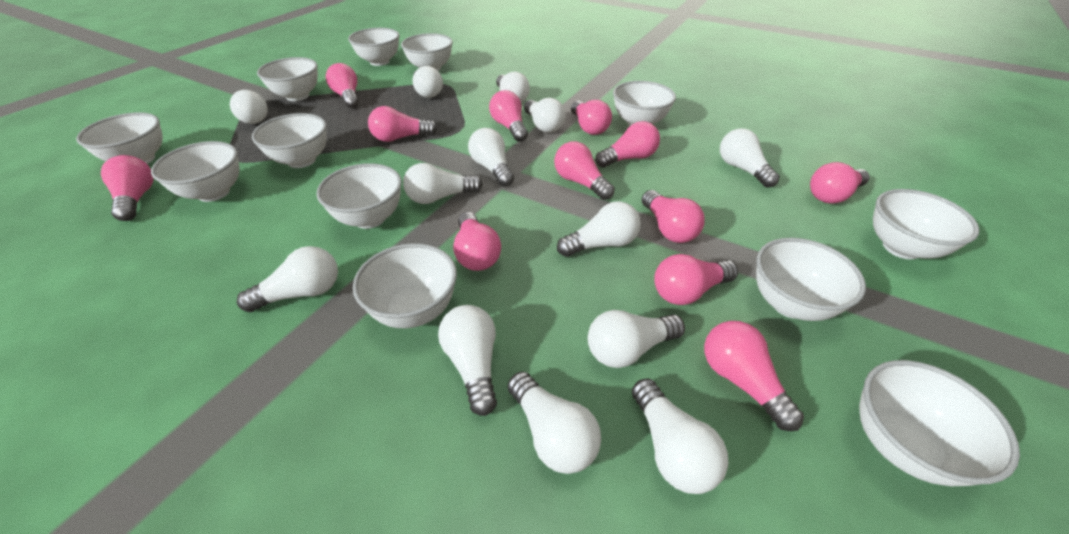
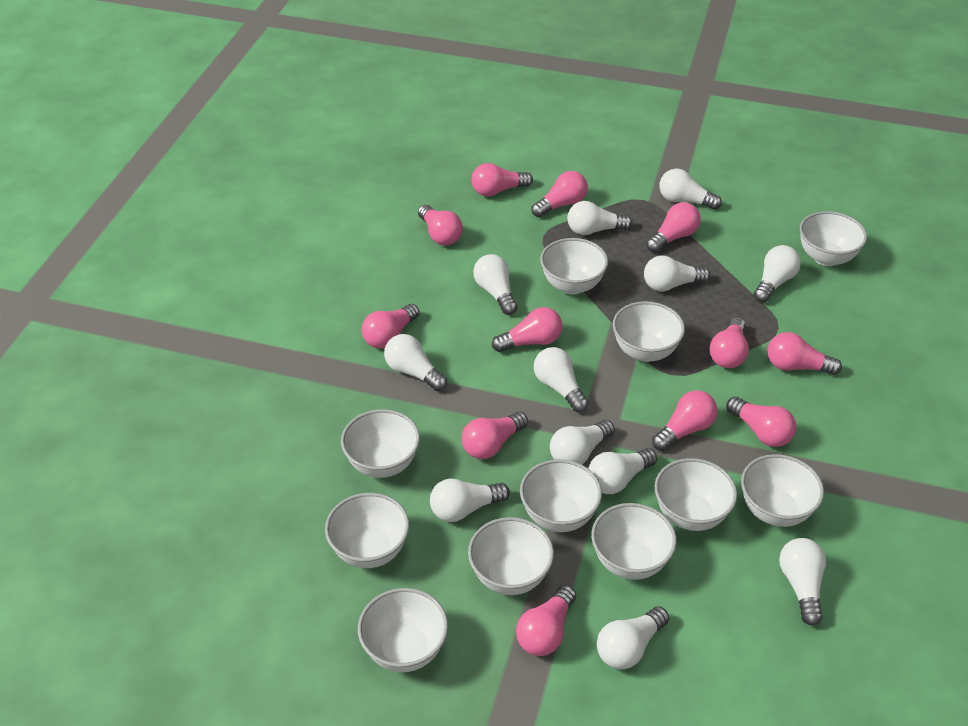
white bowl: [76,112,163,164] [151,141,240,202] [252,113,327,168] [257,57,318,101] [316,163,402,229] [348,28,399,66] [353,243,457,328] [401,33,453,71] [613,81,676,126] [756,238,866,321] [859,360,1020,486] [873,189,980,259] = 12 -> [325,493,409,568] [341,409,420,478] [358,588,448,672] [468,517,554,595] [520,459,602,532] [540,238,608,294] [591,503,677,580] [613,301,685,362] [655,458,737,531] [741,454,824,527] [800,211,867,266] = 11
white light bulb: [230,90,268,124] [237,246,338,312] [403,163,483,204] [413,66,443,98] [438,305,497,416] [468,128,514,186] [496,72,530,102] [508,372,601,474] [524,98,566,133] [557,201,641,257] [588,310,685,368] [632,378,728,494] [720,128,780,188] = 13 -> [384,334,447,391] [430,478,510,522] [473,254,518,315] [534,347,589,412] [550,420,615,464] [567,201,633,235] [588,448,657,494] [597,606,669,669] [644,255,711,292] [659,169,722,210] [754,245,801,302] [779,538,826,626] = 12

